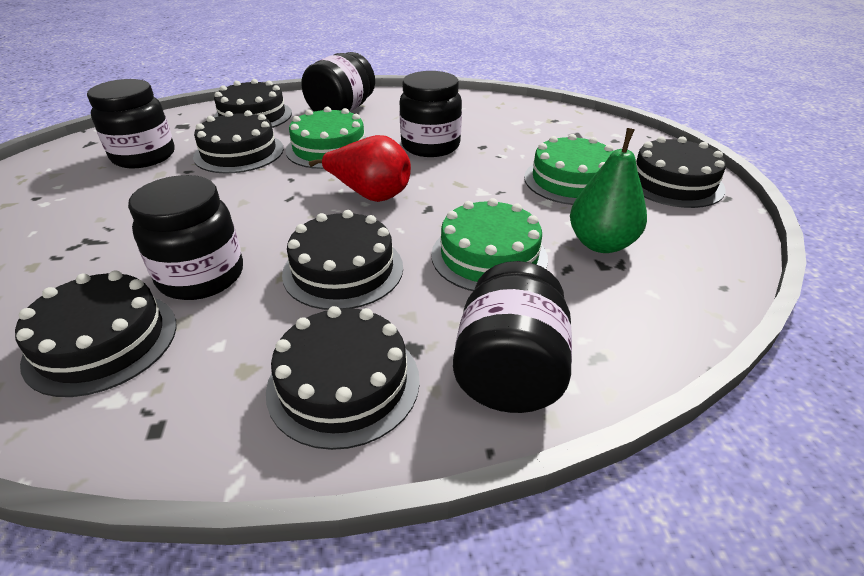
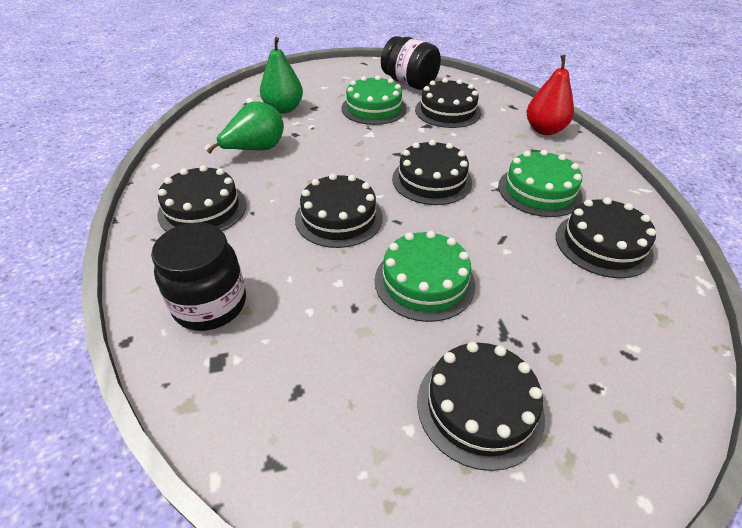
black jar: [87,79,175,168] [128,175,243,300] [301,52,375,112] [399,71,462,157] [453,261,572,413] = 5 -> [151,223,246,331] [381,36,441,90] = 2
green pear: [570,128,647,253] = 1 -> [207,101,284,154] [260,37,303,114] = 2

